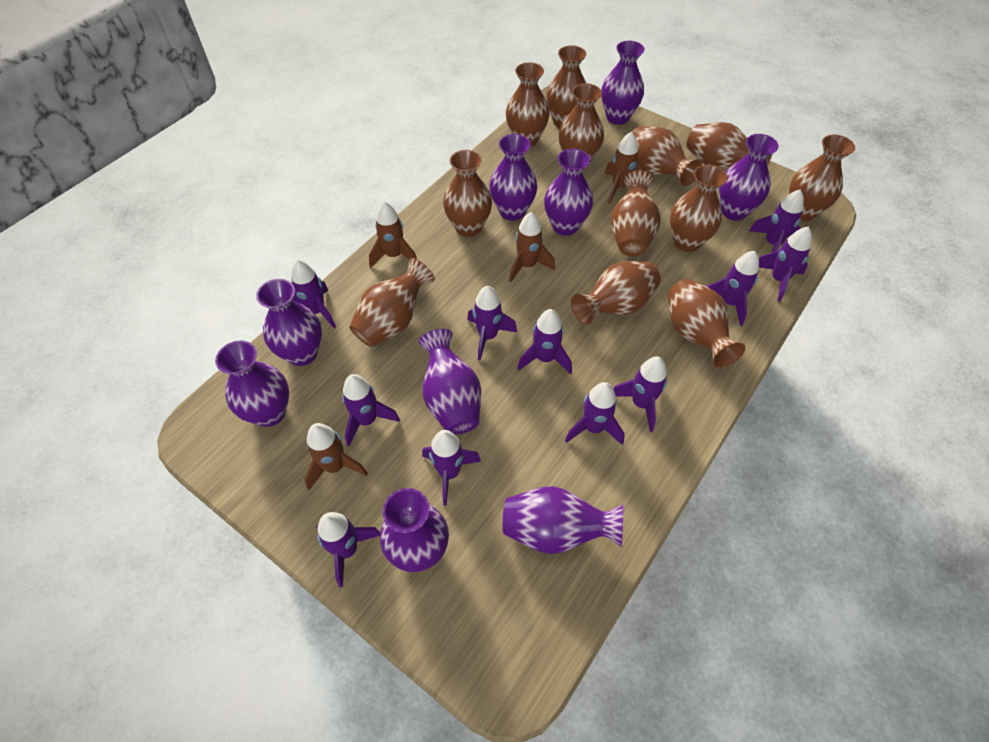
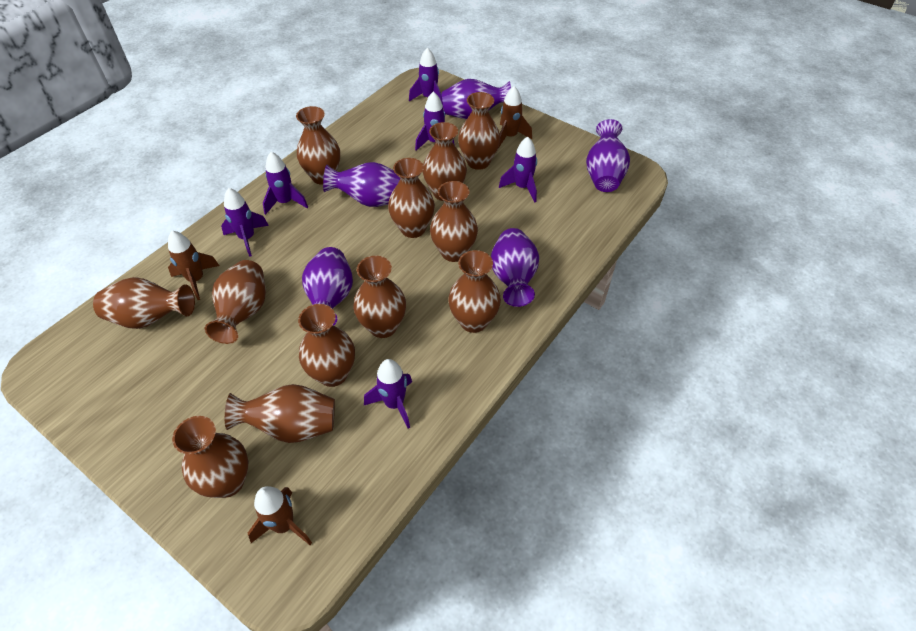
brown rocket: [304,423,368,490] [369,201,417,268] [509,212,555,282] [605,132,641,203] = 4 -> [168,231,219,300] [248,486,312,545] [498,86,532,149] = 3
purple rocket: [291,260,336,328] [316,512,381,587] [342,374,400,446] [422,430,481,506] [467,286,517,361] [517,309,572,374] [565,382,625,445] [614,356,667,432] [706,251,759,326] [749,190,804,253] [759,226,812,302] = 11 -> [221,188,269,257] [263,152,308,215] [364,359,412,429] [409,47,443,105] [415,91,455,151] [499,137,537,202] = 6
purple vase: [215,340,289,427] [256,279,322,366] [380,488,449,572] [419,329,481,435] [489,134,537,221] [503,486,623,554] [544,149,593,236] [601,41,645,125] [719,134,779,221] = 9 -> [302,247,353,326] [323,162,400,207] [442,79,511,119] [491,228,539,307] [586,119,630,192] = 5

